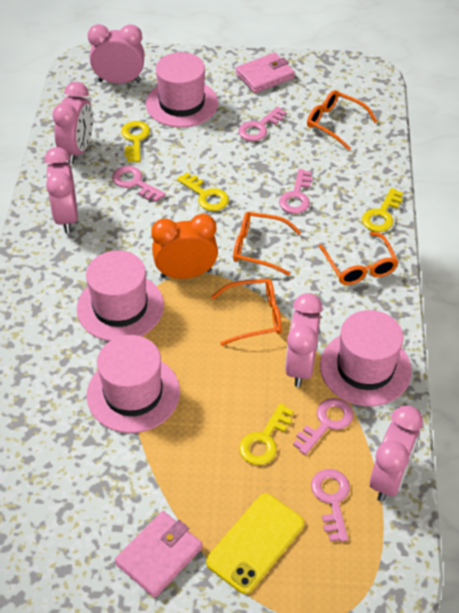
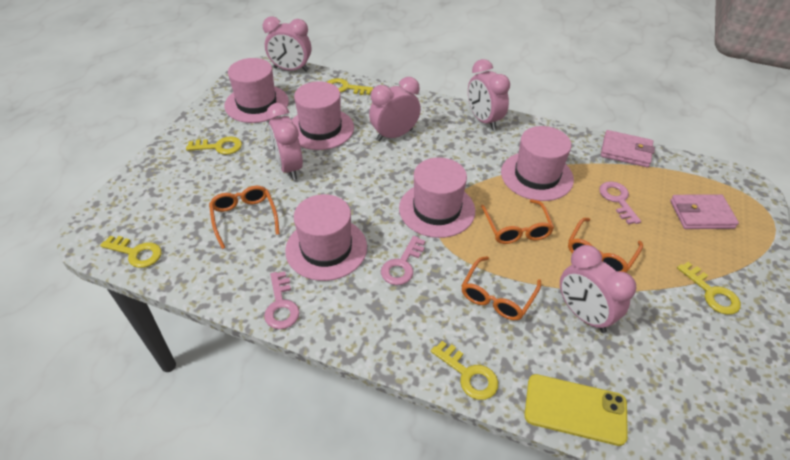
orange clock: [151,214,218,279] = 1 -> none = 0
pink hat: [77,250,164,341] [87,335,180,433] [146,52,218,128] [320,310,412,406] = 4 -> [224,58,289,123] [285,194,367,281] [291,81,354,150] [399,157,475,238] [501,126,574,201] = 5
pink key: [112,166,166,202] [238,107,286,141] [279,169,313,214] [293,398,353,455] [311,469,350,542] = 5 -> [264,271,300,329] [381,236,425,285] [599,181,641,225] = 3
yellow key: [121,121,150,162] [177,173,229,211] [239,403,294,465] [362,188,403,232] = 4 -> [100,236,162,268] [186,136,242,155] [328,78,373,95] [431,341,498,400] [677,262,741,315] = 5

